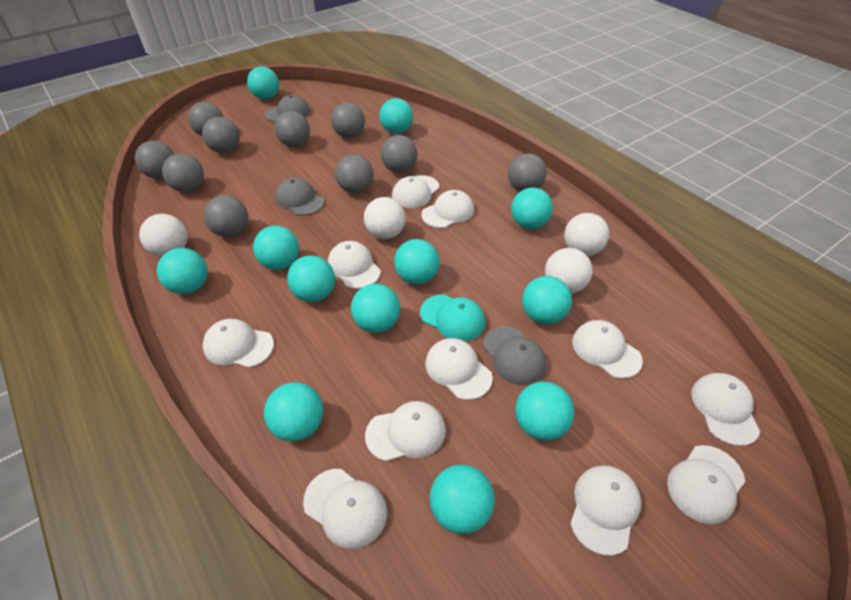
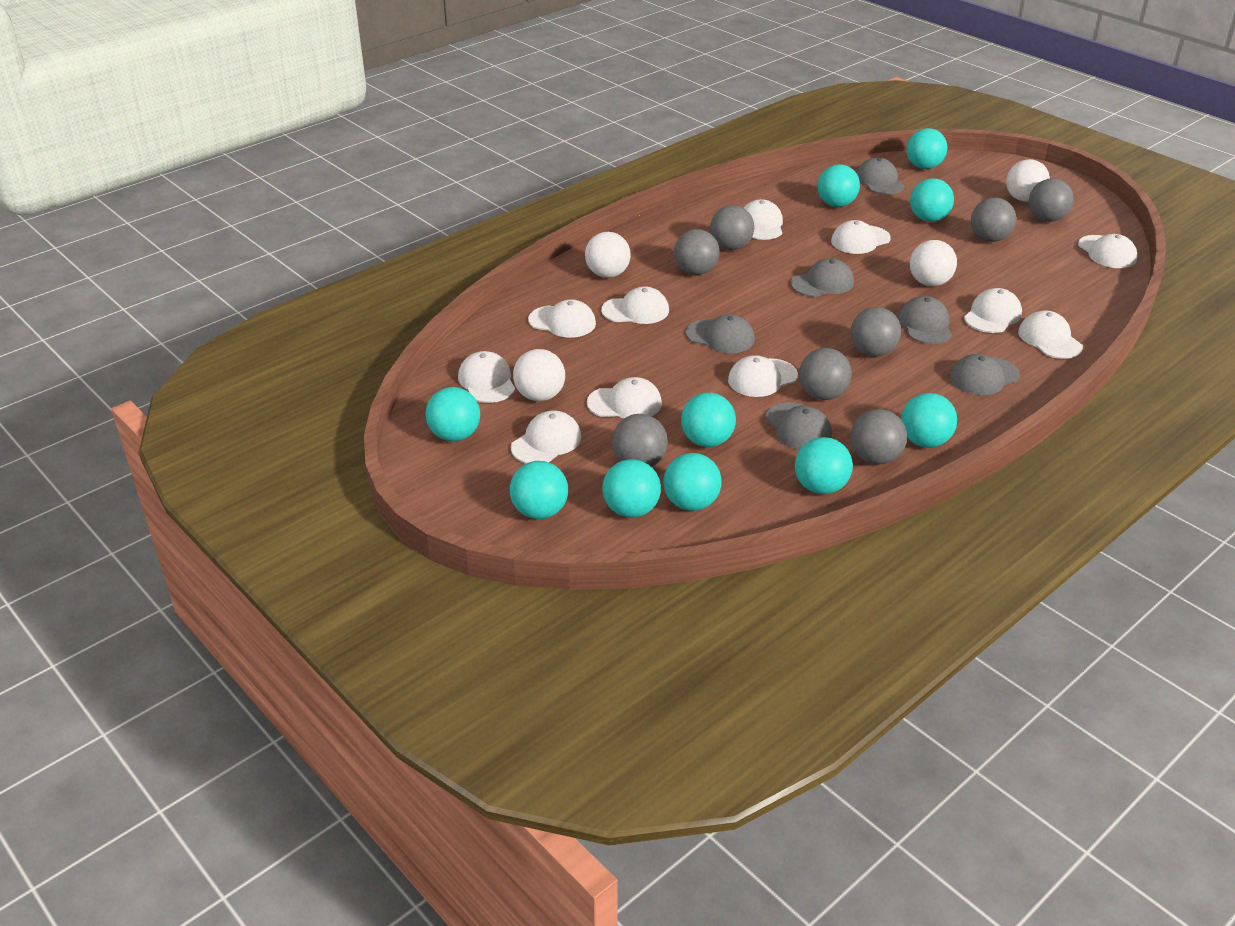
grey ball: [135,141,174,179] [162,153,204,192] [188,102,223,136] [202,117,240,153] [204,195,248,237] [274,111,310,147] [331,103,365,138] [335,154,373,194] [381,135,417,173] [508,153,547,191] = 10 -> [612,414,668,467] [674,229,720,275] [710,205,754,250] [799,348,852,400] [850,307,901,357] [850,409,907,464] [971,197,1016,242] [1029,178,1074,222] = 8
grey cap: [265,95,310,122] [275,177,324,216] [483,326,547,385] = 3 -> [686,314,755,353] [765,402,832,450] [791,258,854,297] [857,158,905,195] [898,296,952,344] [950,354,1020,395] = 6
turquoise ball: [157,248,208,294] [247,66,279,100] [253,226,299,270] [264,382,323,441] [287,255,335,302] [351,284,400,333] [380,98,413,134] [394,239,440,285] [430,465,495,534] [511,188,553,229] [515,382,574,441] [522,276,572,324] = 12 -> [425,387,480,441] [510,461,568,519] [602,459,661,518] [664,453,722,511] [681,393,736,447] [795,437,853,494] [818,164,860,207] [901,393,957,448] [906,128,947,169] [910,178,954,222] = 10
turquoise cap: [420,294,485,341] = 1 -> none = 0

